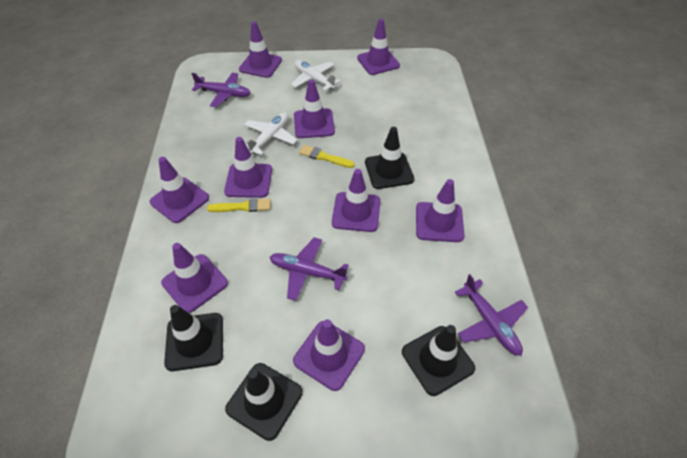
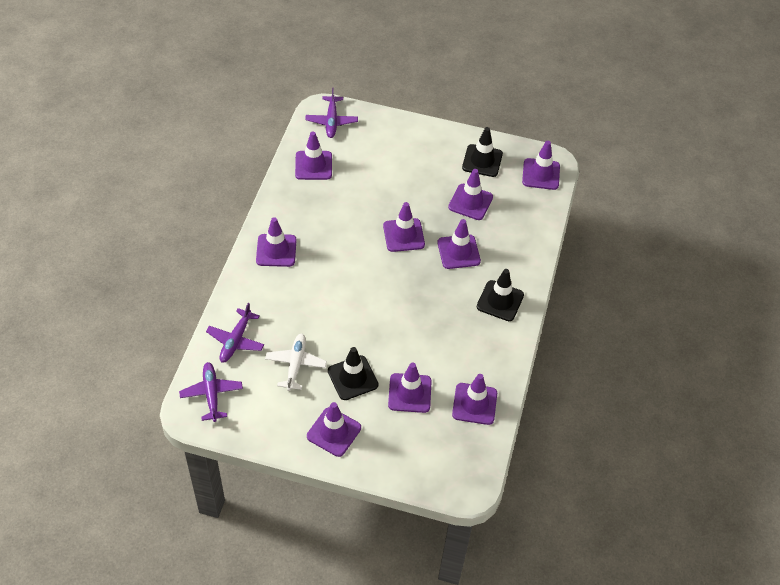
black traffic cone: [164,305,223,371] [225,363,303,441] [365,127,414,189] [402,325,475,396] = 4 -> [328,347,379,400] [462,127,503,177] [477,269,524,321] = 3
white plane: [244,113,297,156] [291,60,341,91] = 2 -> [265,334,327,391] = 1
yellow brush: [207,198,271,212] [299,145,355,168] = 2 -> none = 0

